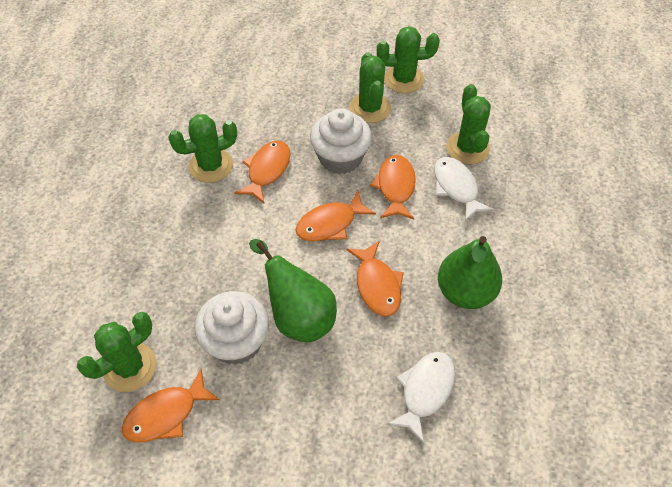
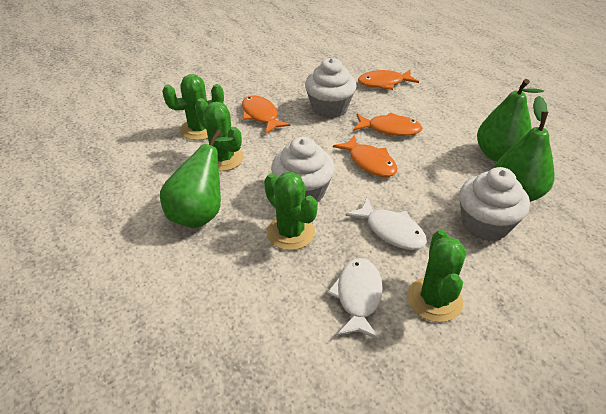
green cactus: [77,312,157,392] [168,114,237,183] [350,52,391,123] [377,26,440,93] [446,84,491,164] = 5 -> [162,74,224,140] [195,98,244,171] [264,172,318,250] [407,230,466,322] = 4
green pear: [249,239,337,342] [438,236,502,309] = 2 -> [160,129,233,228] [477,79,544,162] [494,96,555,202] = 3
orange fish: [122,369,220,443] [234,141,290,203] [295,191,376,241] [346,241,404,316] [370,155,416,219] = 5 -> [242,95,291,134] [333,135,397,177] [353,112,422,136] [358,70,419,90] = 4
white cupcake: [195,291,269,365] [310,108,372,174] = 2 -> [271,137,335,202] [305,58,357,118] [459,167,530,241] = 3

